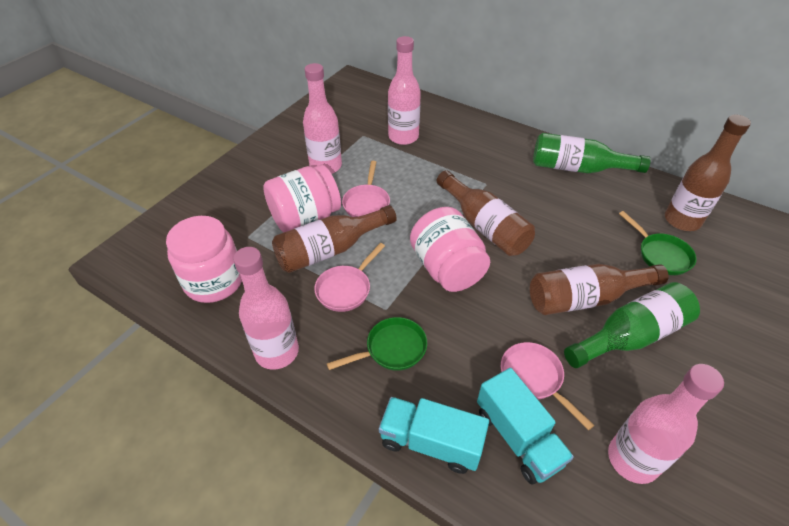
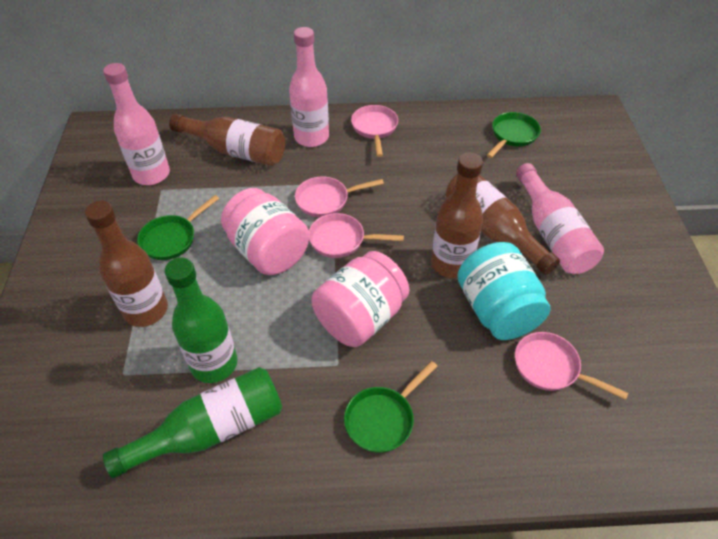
green pan: [327,317,427,371] [619,211,697,275] = 2 -> [137,195,219,260] [344,361,437,453] [487,112,541,158] = 3
pink bottle: [233,247,299,370] [303,63,342,174] [388,36,421,145] [608,364,724,484] = 4 -> [103,63,170,185] [289,27,329,147] [516,163,604,274] = 3
pink jar: [166,216,242,303] [263,165,341,232] [410,207,490,292] = 3 -> [221,188,309,275] [312,251,410,347] = 2
pink pan: [314,243,385,312] [342,161,390,217] [501,342,594,430] = 3 -> [295,177,384,217] [309,213,404,258] [351,105,398,157] [515,332,628,400] = 4
turquoise jar: none = 0 -> [457,242,550,340] = 1
turquoise truck: [379,397,489,474] [477,368,574,485] = 2 -> none = 0

